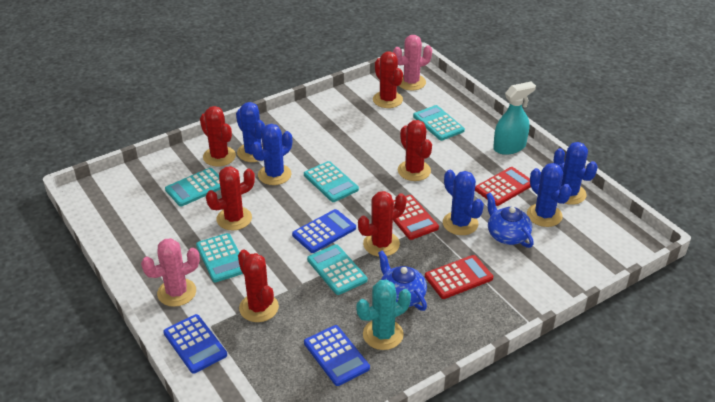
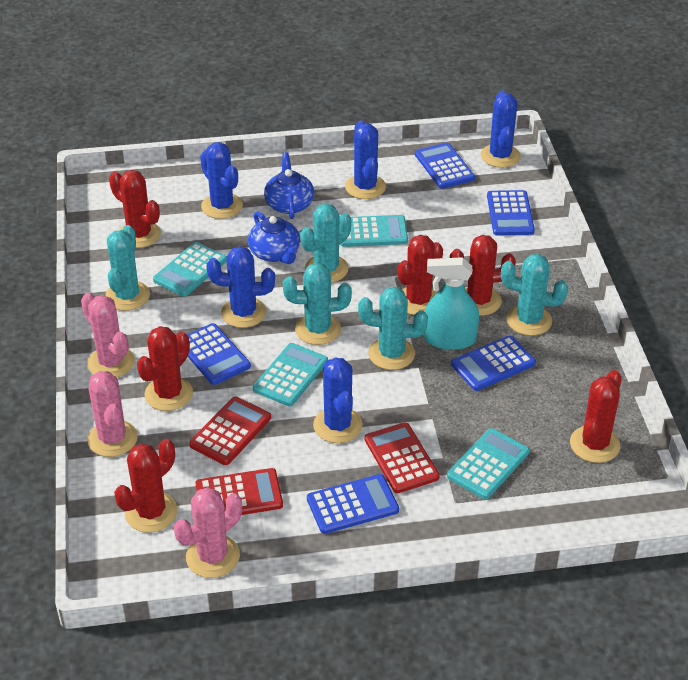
blue calculator: [163,314,227,374] [292,209,356,253] [304,325,370,386] = 3 -> [187,323,251,385] [307,474,399,534] [415,143,475,189] [451,335,536,391] [487,190,535,235] = 5
pink cactus: [141,238,200,307] [393,35,432,90] = 2 -> [81,293,135,378] [87,371,138,457] [174,487,242,578] = 3
turquoise cactus: [356,280,411,350] = 1 -> [105,225,150,311] [283,263,352,345] [300,204,351,283] [358,287,428,370] [501,254,568,336] = 5
turquoise calculator: [165,168,221,207] [196,233,243,282] [304,161,359,202] [307,244,367,295] [413,105,465,141] = 5 -> [153,242,227,297] [253,343,328,407] [340,215,408,247] [447,428,530,499] = 4

